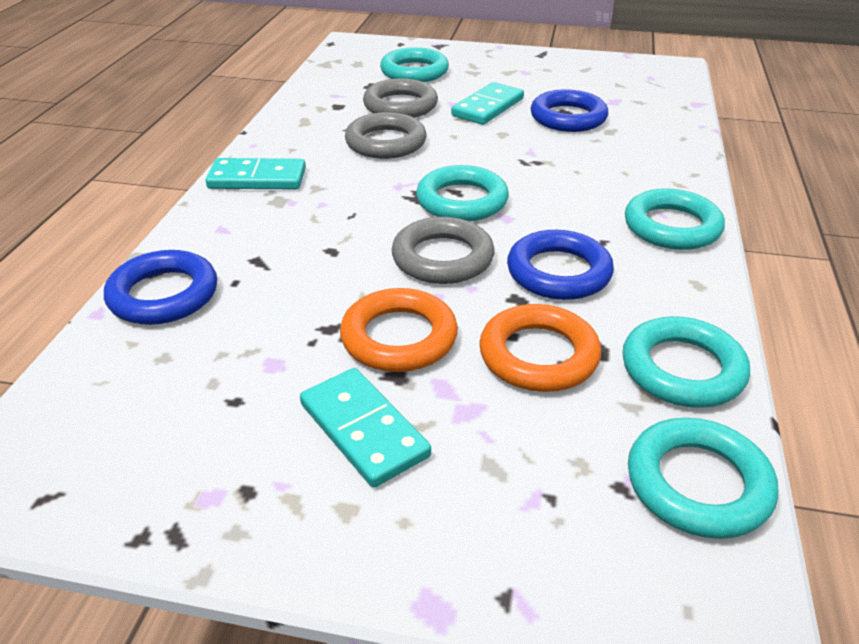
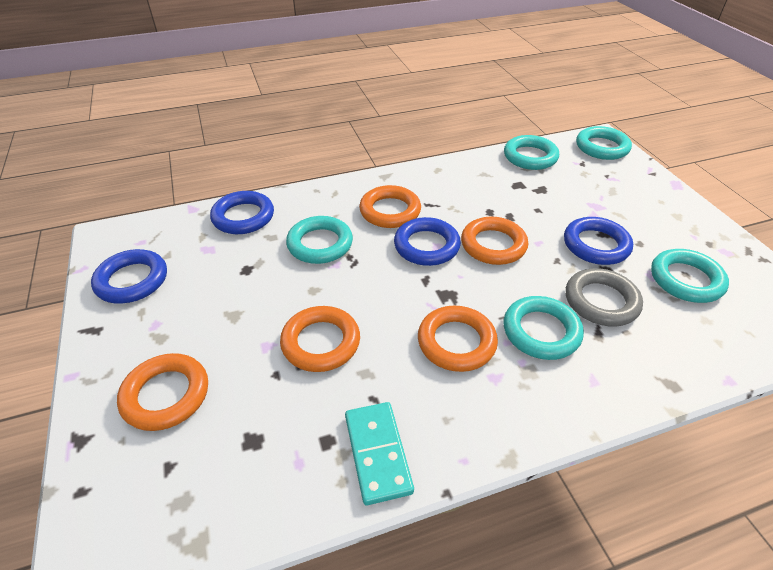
blue ring: [104,250,217,325] [507,230,614,300] [530,90,608,132] = 3 -> [91,249,167,304] [210,191,274,234] [394,217,461,266] [564,217,633,265] = 4
grey ring: [345,112,427,159] [363,79,438,118] [392,217,495,284] = 3 -> [566,268,643,327] = 1
orange ring: [340,288,458,372] [479,304,601,392] = 2 -> [117,353,208,431] [280,306,360,372] [359,185,421,228] [418,306,498,372] [461,217,528,265] = 5
turquoise domino: [206,158,306,189] [300,368,431,488] [451,82,524,125] = 3 -> [345,402,414,505] = 1

